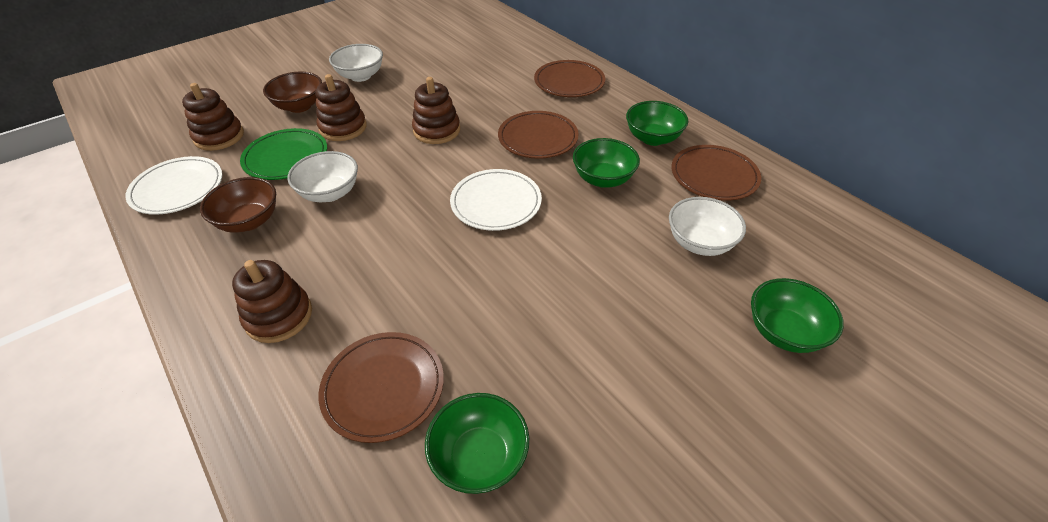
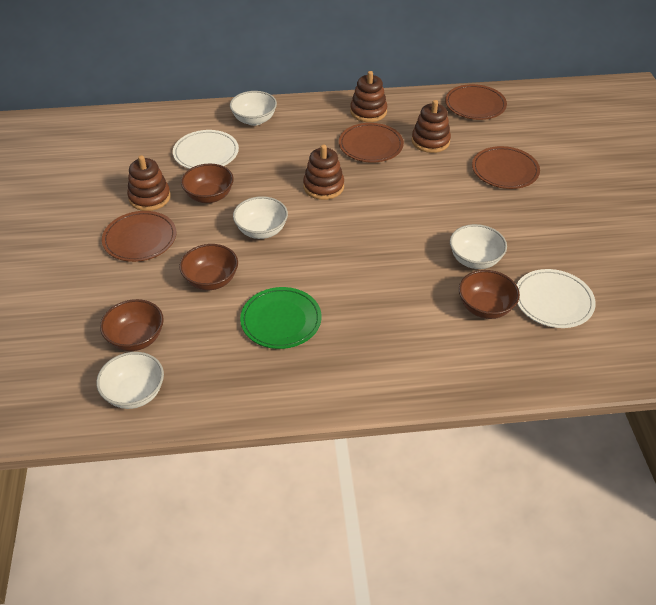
brown bowl: [200,177,276,232] [263,72,322,113] = 2 -> [100,299,164,351] [179,244,238,290] [181,164,234,203] [459,270,520,319] = 4
green bowl: [425,393,529,494] [573,138,640,188] [626,101,688,146] [751,278,844,353] = 4 -> none = 0
white bowl: [287,151,358,202] [329,44,383,82] [669,197,746,256] = 3 -> [96,352,164,409] [230,91,277,126] [233,196,288,239] [450,224,507,269] = 4

